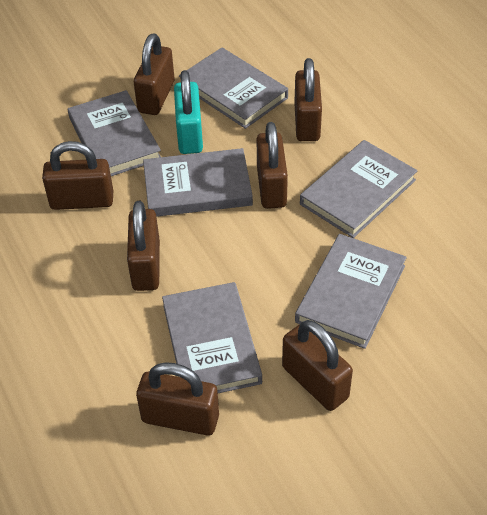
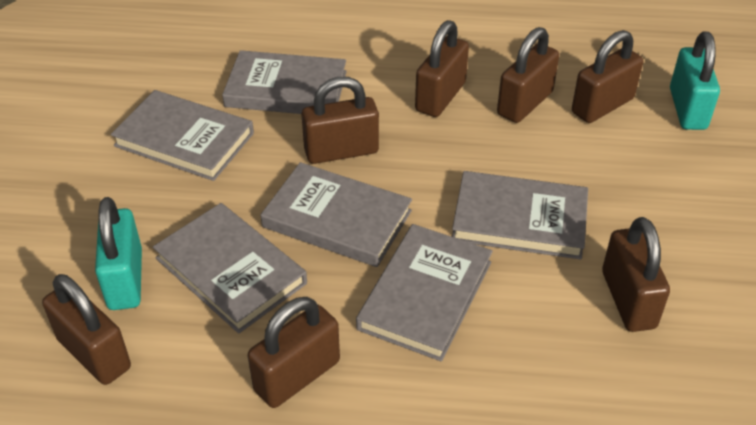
turquoise padlock: [174,70,203,154] = 1 -> [95,197,142,310] [670,31,720,130] = 2

